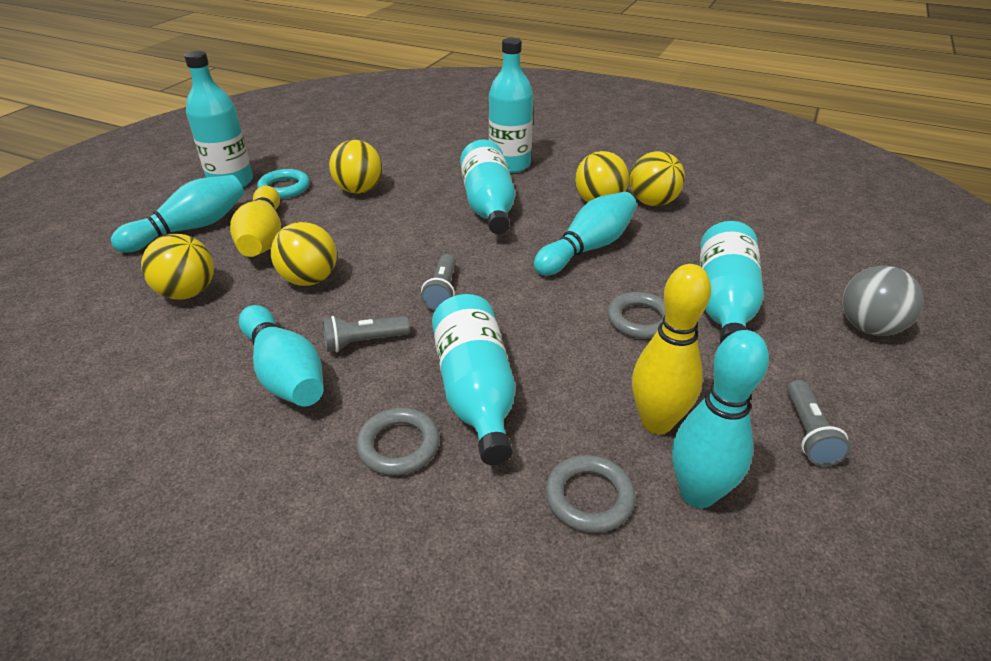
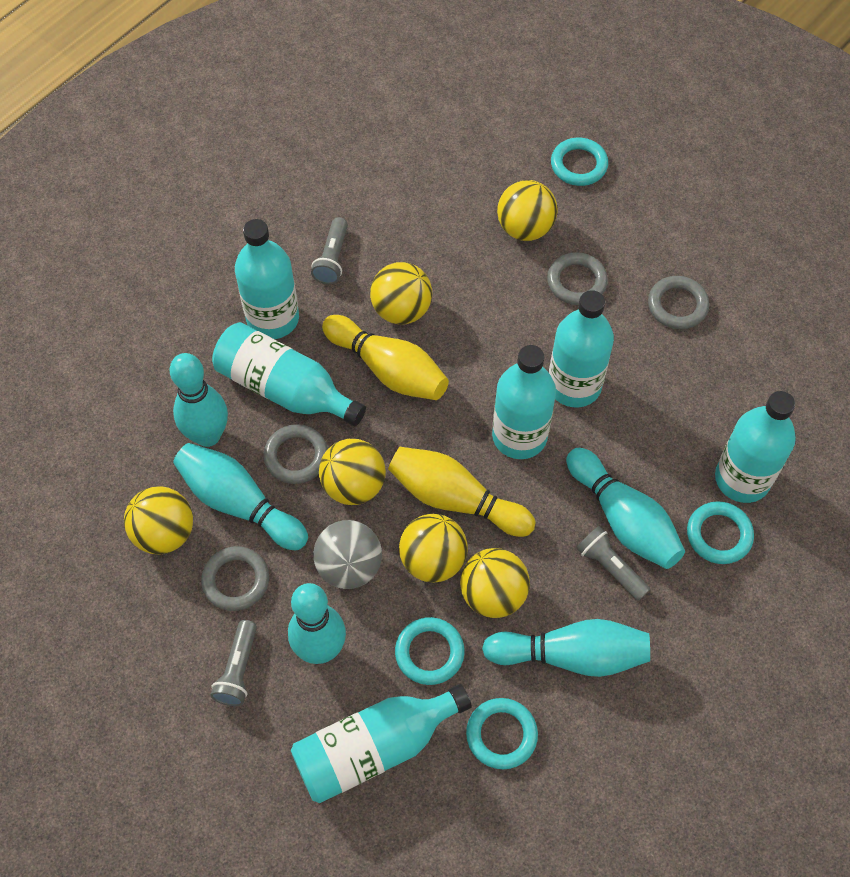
grey ring: [356,408,440,476] [545,455,635,533] [607,292,665,339] = 3 -> [201,546,269,611] [263,424,328,484] [547,252,608,305] [648,276,709,329] = 4
turquoise bottle: [184,51,253,187] [432,294,516,465] [460,140,515,234] [489,38,533,173] [700,221,764,344] = 5 -> [212,322,366,426] [235,219,299,339] [291,684,472,803] [492,345,556,459] [549,290,614,408] [715,391,796,503] = 6
turquoise bowling pin: [111,175,244,253] [239,305,324,407] [534,192,637,276] [672,330,769,508] = 4 -> [170,353,228,447] [173,443,308,550] [288,583,346,664] [482,619,650,677] [566,448,685,569] = 5
turquoise ring: [257,169,310,199] = 1 -> [395,617,465,685] [466,698,538,769] [551,138,608,186] [687,501,754,564] = 4
yellow ball: [141,234,214,300] [270,222,337,286] [329,140,382,194] [575,151,629,202] [630,151,685,206] = 5 -> [124,486,193,554] [319,439,386,505] [370,262,432,325] [399,514,468,583] [460,548,530,618] [497,180,558,241] = 6

